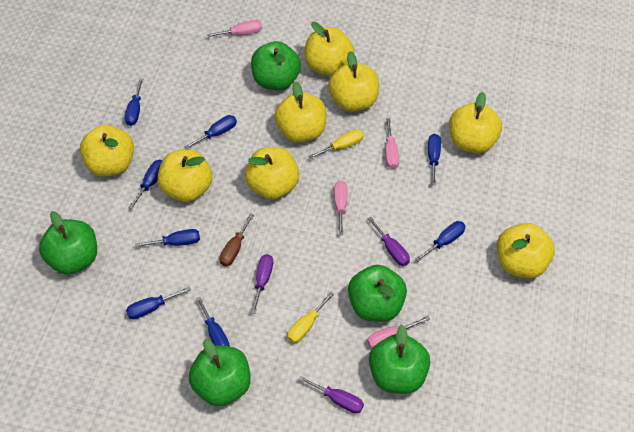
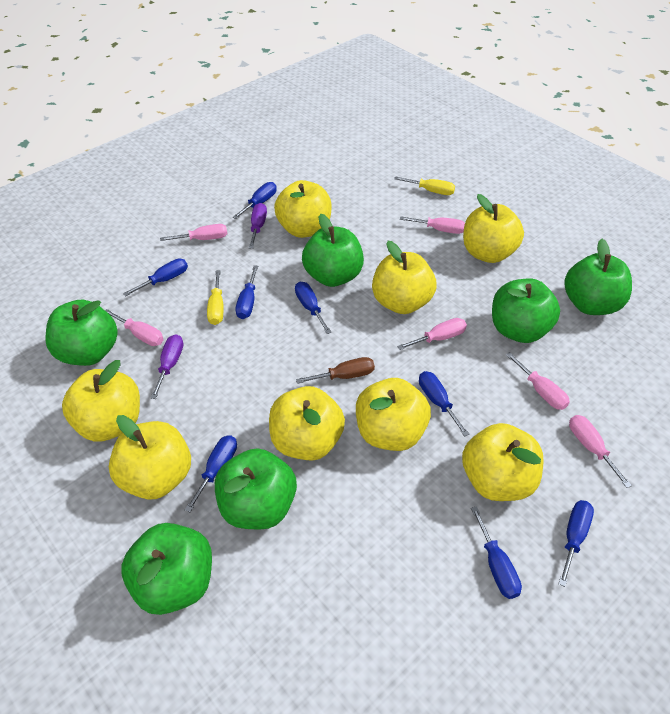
green apple: [39,211,97,275] [189,339,251,406] [251,41,301,91] [348,265,407,322] [369,325,430,394] = 5 -> [45,300,118,366] [121,523,212,615] [215,448,297,529] [302,214,364,287] [492,279,560,343] [564,239,632,315] = 6
pink screwdriver: [207,20,262,37] [334,181,348,236] [367,316,430,349] [385,118,399,169] = 4 -> [105,309,164,346] [160,224,227,241] [397,318,467,350] [400,217,465,234] [506,352,570,410] [569,415,632,488] = 6
purple screwdriver: [251,254,273,314] [298,375,364,414] [367,217,410,266] = 3 -> [151,334,183,399] [249,203,267,249] = 2

